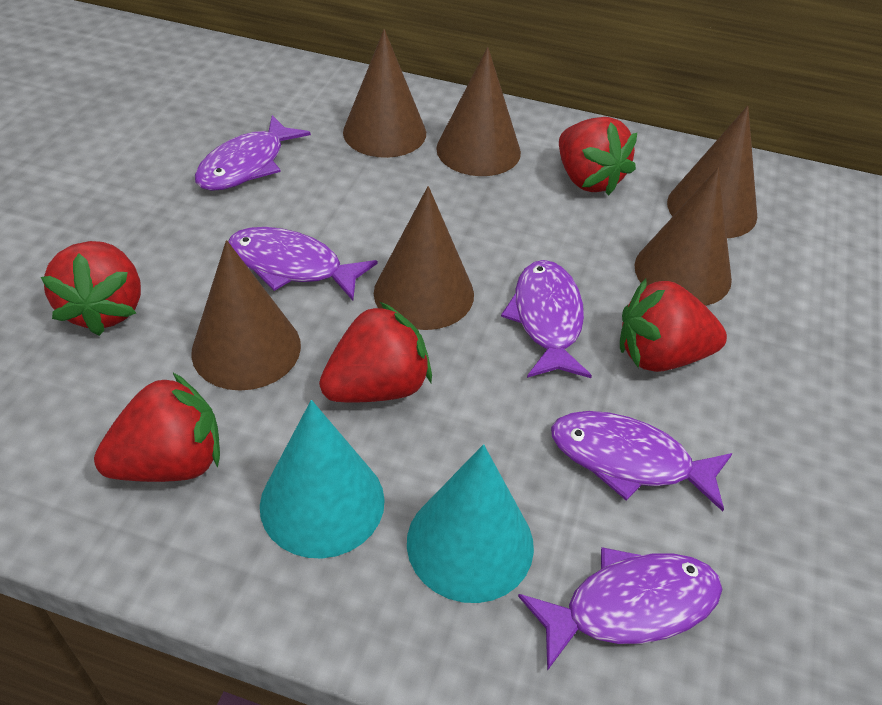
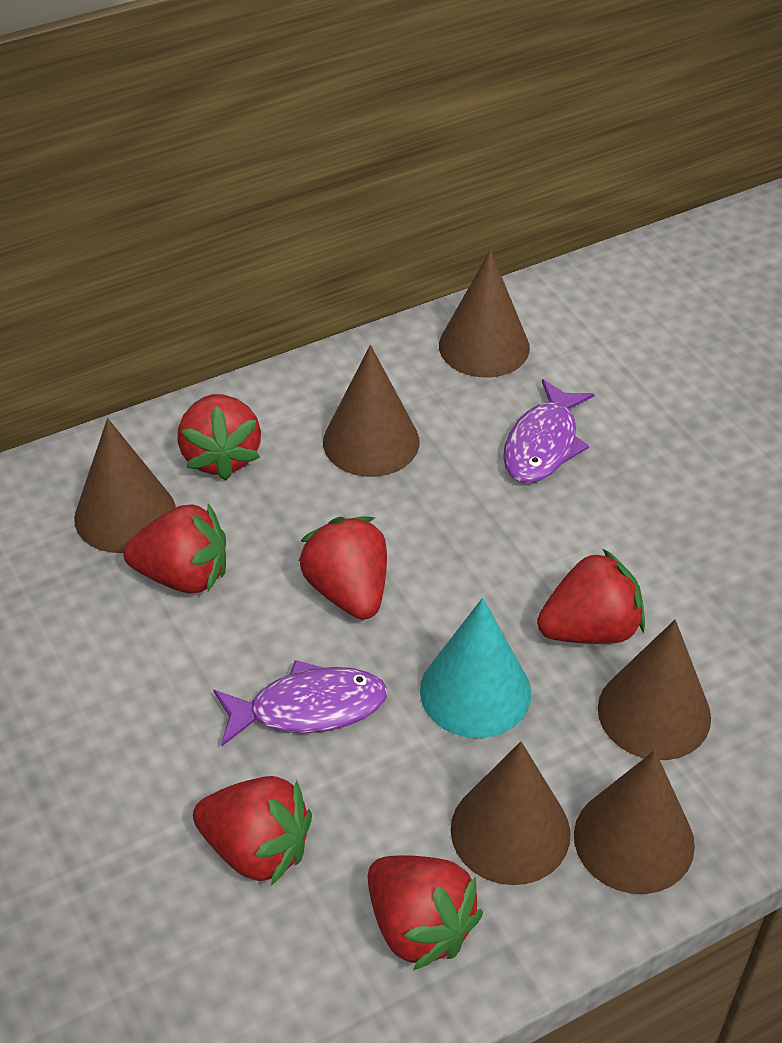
purple fish: [195,115,311,191] [228,227,378,301] [501,260,592,378] [518,547,722,671] [551,411,733,512] = 5 -> [213,660,388,746] [503,379,595,483] = 2
red strawberry: [41,241,141,336] [94,373,220,482] [319,302,432,402] [559,117,637,196] [620,278,727,372] = 5 -> [123,504,226,594] [178,394,261,481] [193,776,312,886] [298,517,387,620] [368,855,483,970] [537,549,645,644] = 6
turquoise cone: [260,400,385,559] [407,444,534,603] = 2 -> [420,598,531,738] = 1

